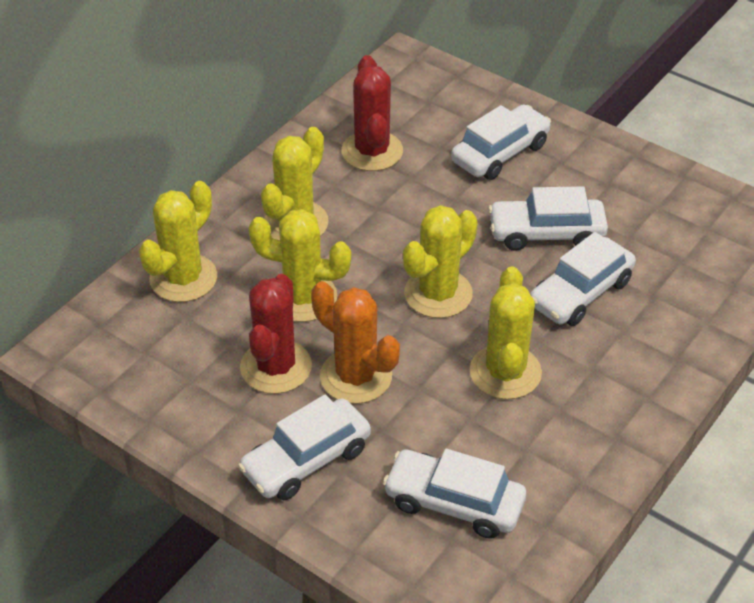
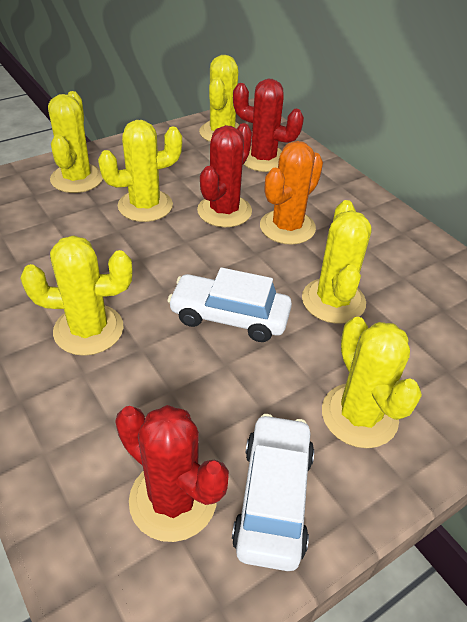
red cactus: [240,274,312,394] [341,55,403,171] = 2 -> [115,405,229,542] [197,123,252,227] [233,79,304,172] = 3
white car: [238,394,371,500] [383,449,526,539] [451,104,551,180] [488,186,608,251] [530,232,636,326] = 5 -> [167,267,292,342] [232,414,314,571] = 2
yellow cactus: [139,181,217,302] [249,209,351,322] [261,127,329,240] [403,205,478,318] [470,266,542,399] = 5 -> [20,235,133,356] [48,91,103,193] [98,120,182,222] [199,55,239,142] [302,200,372,324] [322,317,422,448] = 6

